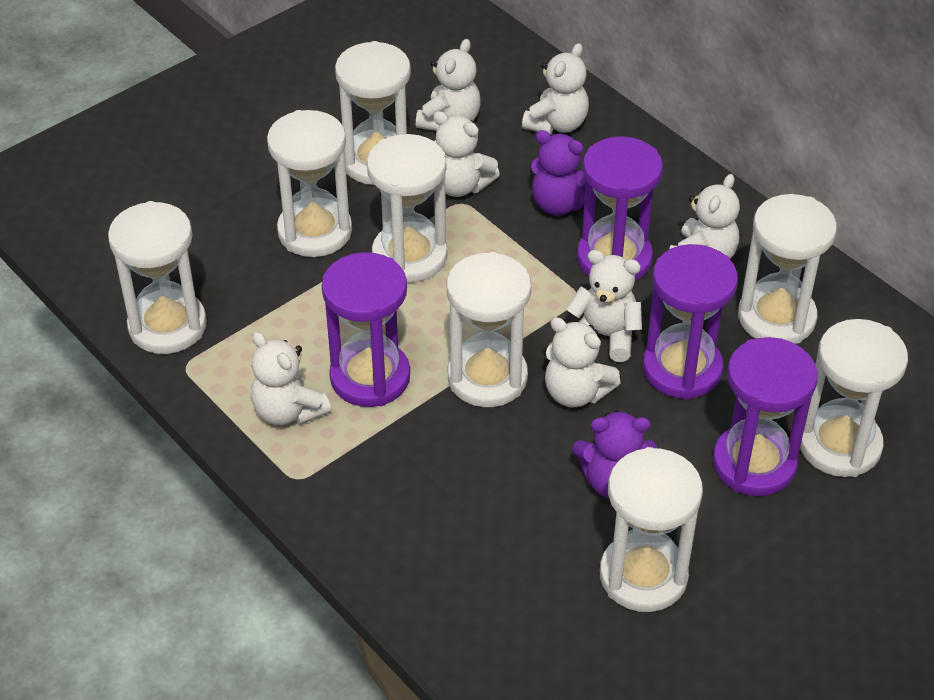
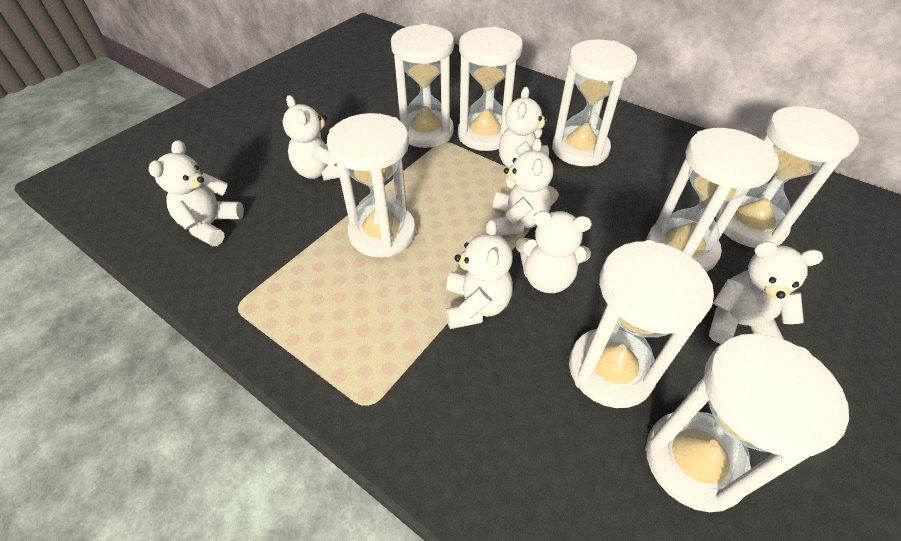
purple hourglass: [322,252,410,407] [577,136,663,281] [643,244,738,399] [713,337,818,496] = 4 -> none = 0
purple teddy bear: [530,130,586,216] [573,410,657,498] = 2 -> none = 0

